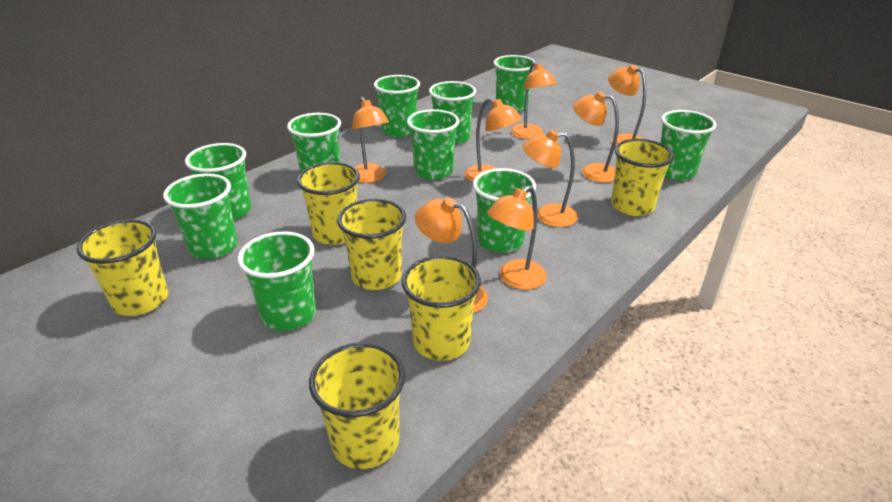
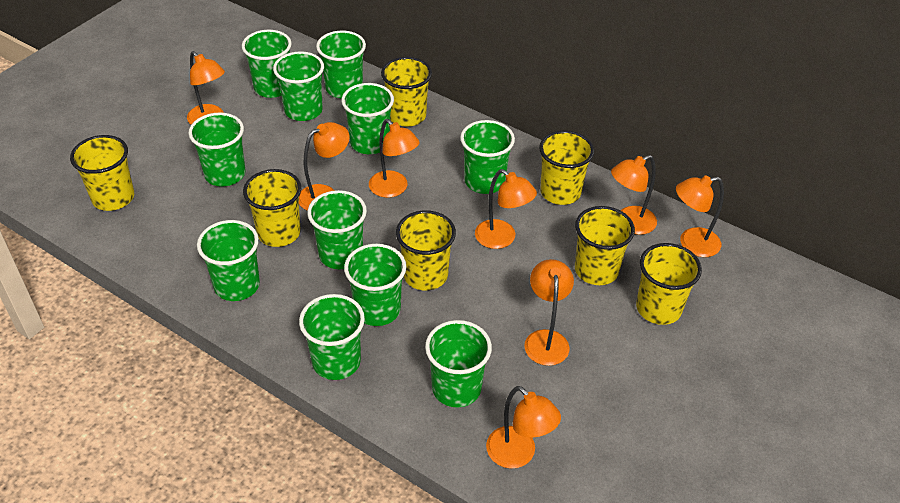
green cup: [163,173,237,259] [185,143,251,220] [238,231,316,331] [287,113,341,173] [374,75,420,137] [407,109,460,180] [429,81,476,145] [473,168,536,252] [494,55,536,112] [660,110,716,180] = 10 -> [189,112,245,187] [197,220,260,301] [242,30,292,98] [273,51,324,121] [299,294,365,380] [307,190,367,269] [316,31,366,98] [341,83,394,154] [344,244,406,326] [425,320,492,407] [460,120,515,194] = 11
yellow cup: [77,219,168,316] [297,162,360,245] [309,342,405,469] [337,199,406,290] [402,256,481,361] [611,139,674,216] = 6 -> [70,135,134,211] [243,169,301,247] [381,57,432,127] [396,210,456,291] [539,130,594,205] [575,206,635,285] [636,243,702,325] = 7

